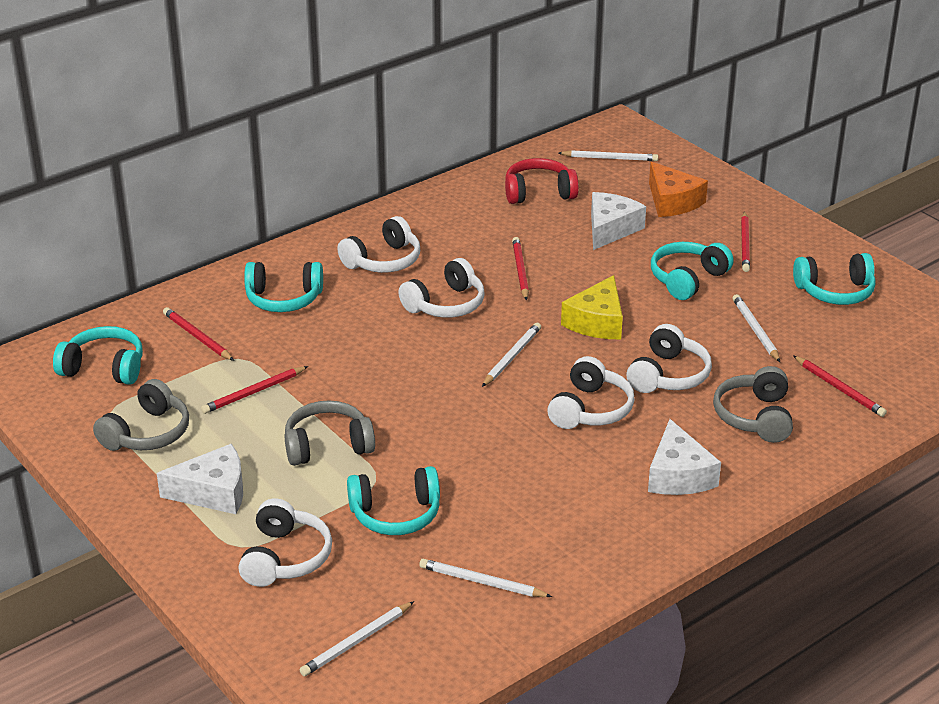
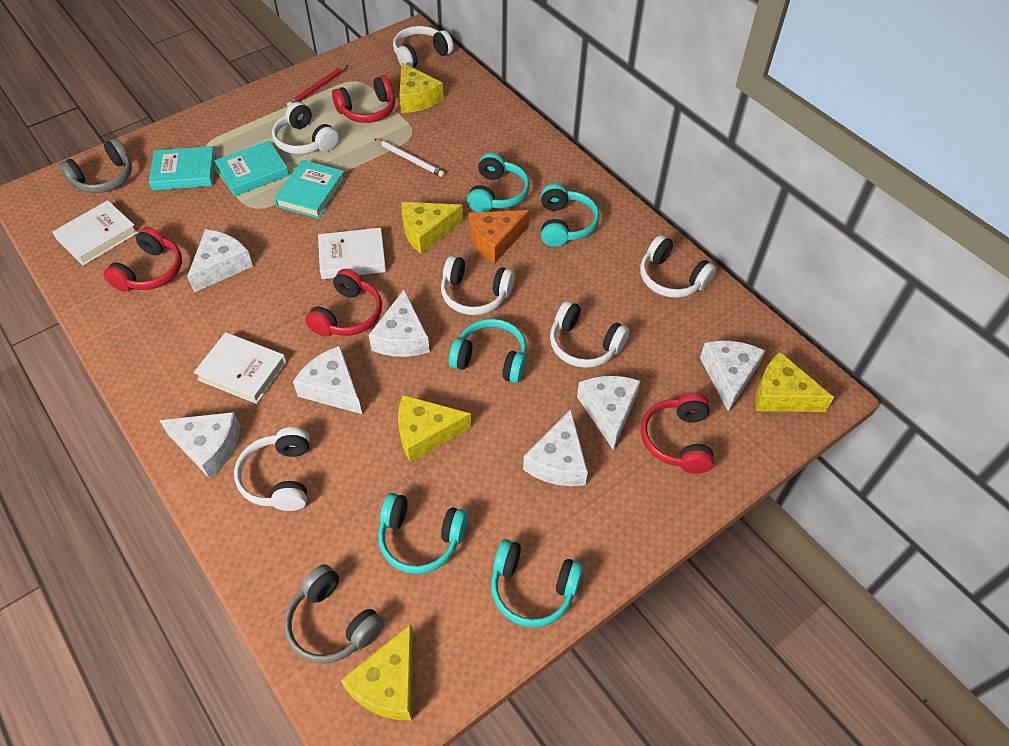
grey headphones: [93,379,189,451] [285,400,375,466] [713,366,793,443] = 3 -> [59,138,132,193] [284,564,384,664] = 2
red headphones: [505,158,579,204] = 1 -> [104,227,182,292] [305,269,382,336] [332,75,395,123] [641,393,714,474] = 4
red pencil: [163,307,234,361] [201,366,308,414] [512,237,529,301] [741,211,750,272] [793,355,887,417] = 5 -> [287,65,348,107] = 1
turquoise book: none = 0 -> [149,146,216,190] [214,141,289,196] [274,160,346,219] = 3
white book: none = 0 -> [52,200,138,266] [194,332,287,404] [318,228,386,279] = 3
white cheese: [157,444,243,514] [591,192,646,250] [648,419,721,495] = 3 -> [159,412,241,479] [187,229,253,293] [293,346,362,414] [369,290,430,357] [523,409,588,486] [577,376,640,450] [700,341,765,412] = 7
white headphones: [238,498,332,587] [337,216,420,273] [398,258,485,318] [547,356,635,429] [627,324,712,393] = 5 -> [234,427,310,511] [272,102,339,154] [393,26,454,68] [441,255,515,315] [550,300,629,368] [640,235,716,298] = 6
white pencil: [300,601,414,676] [419,559,552,597] [482,323,541,387] [559,150,658,161] [733,294,780,362] = 5 -> [375,139,445,177] = 1
yellow cheese: [561,275,623,339] = 1 -> [341,624,414,721] [398,395,471,462] [399,63,444,113] [401,202,463,254] [755,352,834,412] = 5

